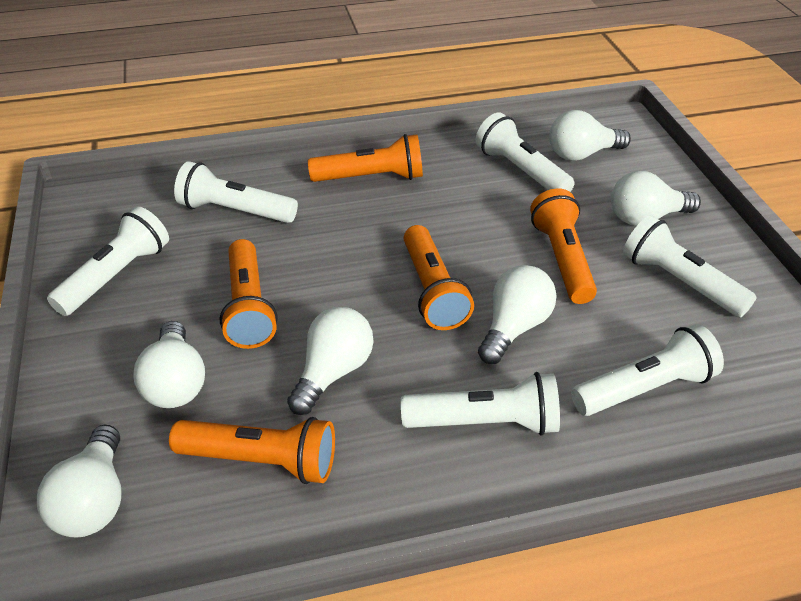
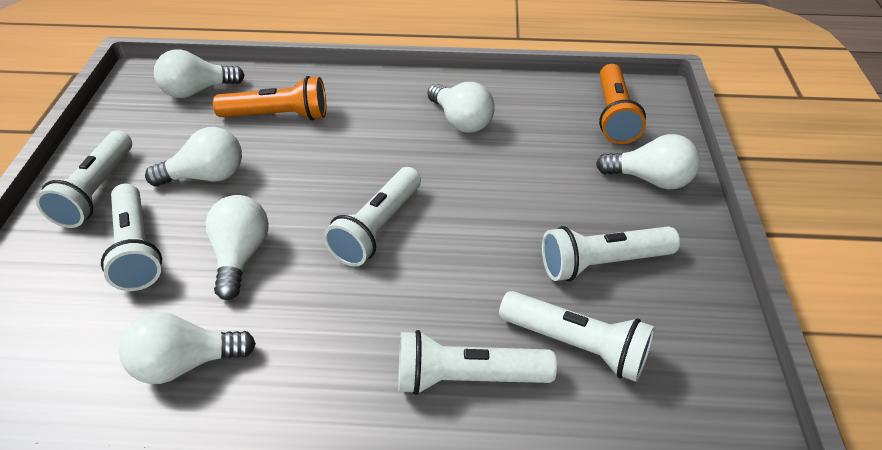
orange flashlight: [169,417,335,484] [219,239,277,349] [308,134,423,182] [404,225,474,330] [530,189,597,304] = 5 -> [213,76,326,121] [599,64,646,144] = 2

